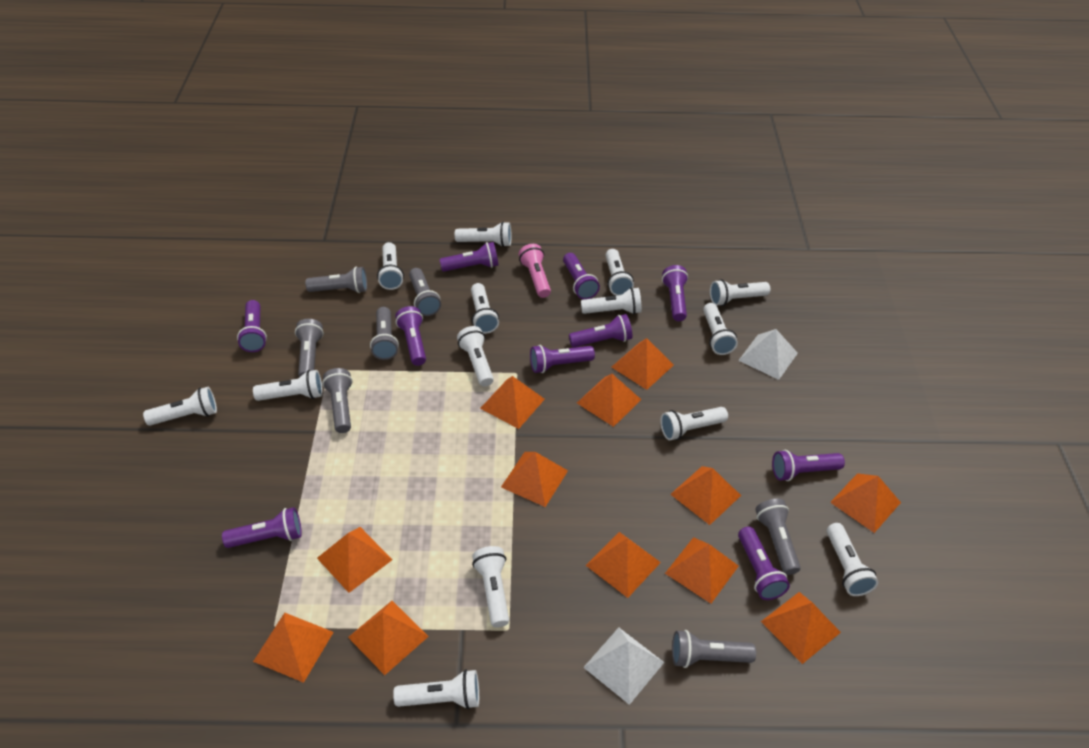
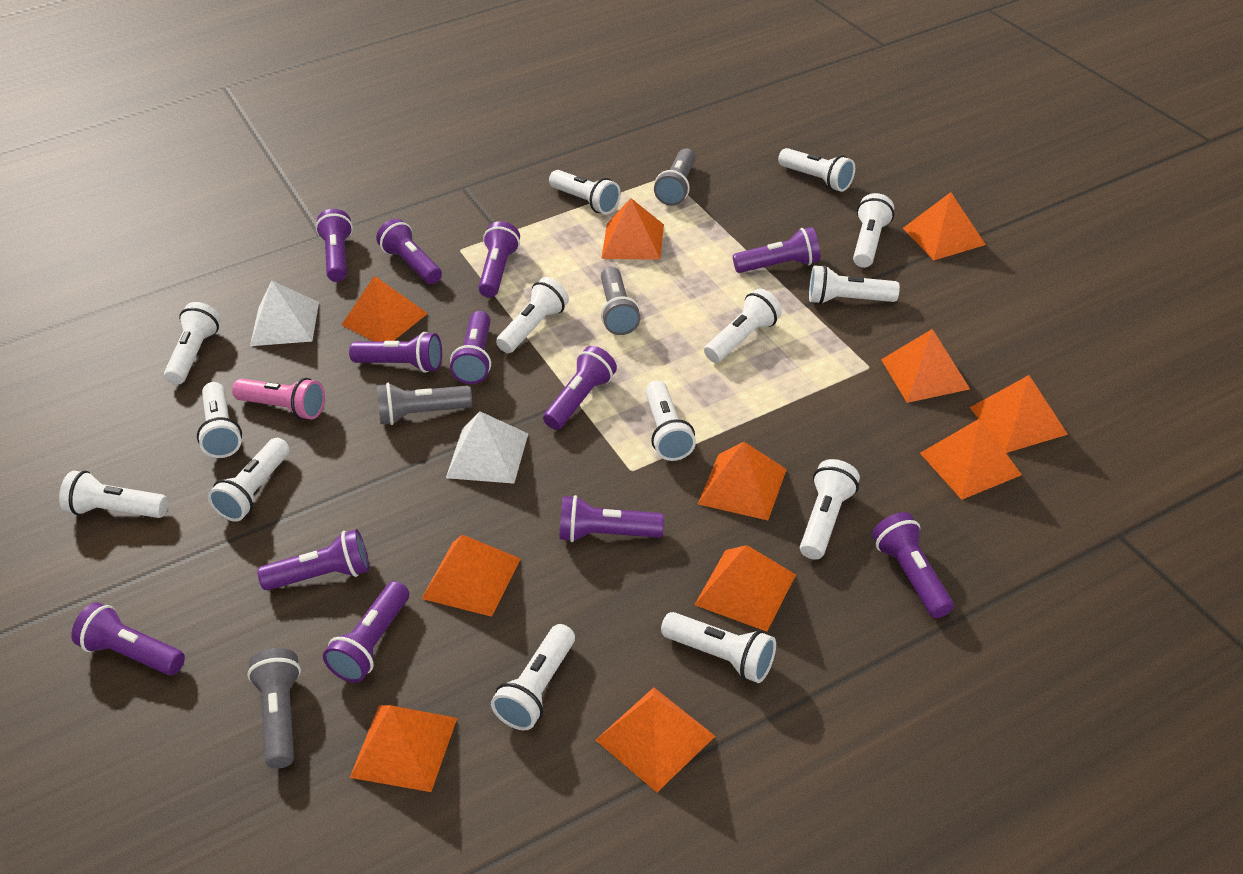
grey flashlight: [295,319,324,377] [305,267,367,293] [322,368,353,433] [370,307,399,360] [409,268,441,316] [672,630,756,668] [755,499,801,575] = 7 -> [247,648,301,769] [377,383,472,425] [601,267,641,335] [654,149,695,206] = 4
orange pyramid: [253,613,334,683] [317,527,392,593] [348,601,429,675] [480,376,545,429] [501,452,568,507] [577,374,641,427] [586,532,661,598] [612,338,674,390] [665,537,739,603] [670,466,741,525] [761,592,841,664] [830,473,901,533] = 12 -> [341,276,428,341] [350,705,457,792] [421,534,521,617] [596,687,715,792] [601,198,664,260] [695,545,796,632] [698,442,787,520] [881,329,970,403] [903,192,986,260] [920,418,1022,500] [970,375,1068,453] = 11
purple flashlight: [222,507,302,548] [237,300,267,352] [395,306,426,366] [439,242,498,272] [530,345,595,373] [563,253,600,299] [569,314,633,347] [662,265,688,321] [738,527,790,600] [772,450,845,481] = 10 -> [71,602,185,675] [257,529,369,590] [315,209,353,282] [323,581,409,683] [349,332,442,373] [376,219,442,284] [450,311,491,384] [478,221,520,297] [543,346,617,430] [560,495,664,542] [733,227,820,273] [872,512,954,618] = 12

